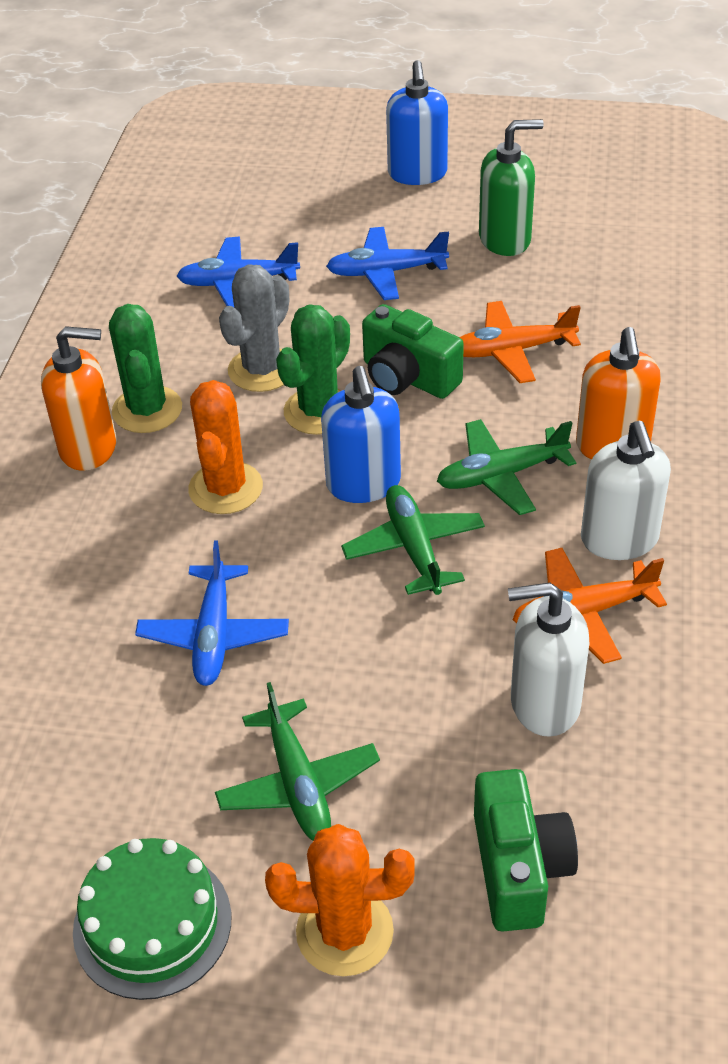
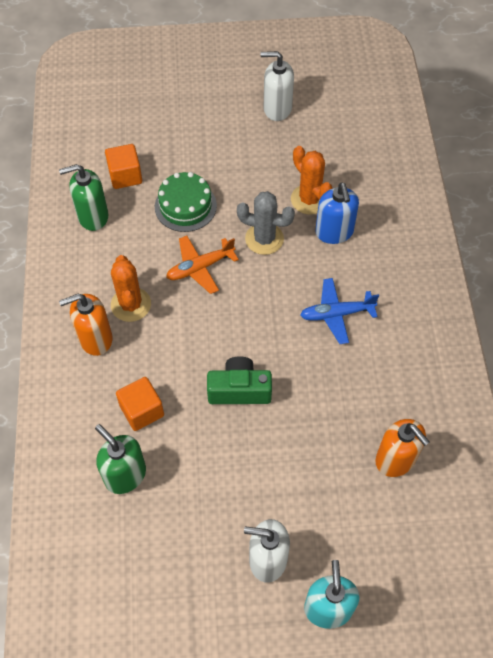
blue plane: [135,540,289,686] [177,237,300,307] [326,227,449,300] = 3 -> [300,278,379,344] = 1
blue soap dispenser: [321,366,401,503] [386,60,448,185] = 2 -> [315,183,359,244] = 1
green cactus: [109,304,182,433] [276,304,350,435] = 2 -> none = 0
green camera: [362,304,464,399] [474,769,578,932] = 2 -> [207,356,272,404] = 1
green plane: [215,682,380,841] [341,485,485,595] [437,419,576,515] = 3 -> none = 0
green soap dispenser: [479,119,544,256] = 1 -> [59,164,108,231] [95,424,146,494] = 2
orange cube: none = 0 -> [105,144,142,189] [116,377,164,431] = 2
orange plane: [460,301,581,383] [513,548,667,664] = 2 -> [166,236,239,294] = 1
turquoise soap dispenser: none = 0 -> [304,560,360,629] = 1

